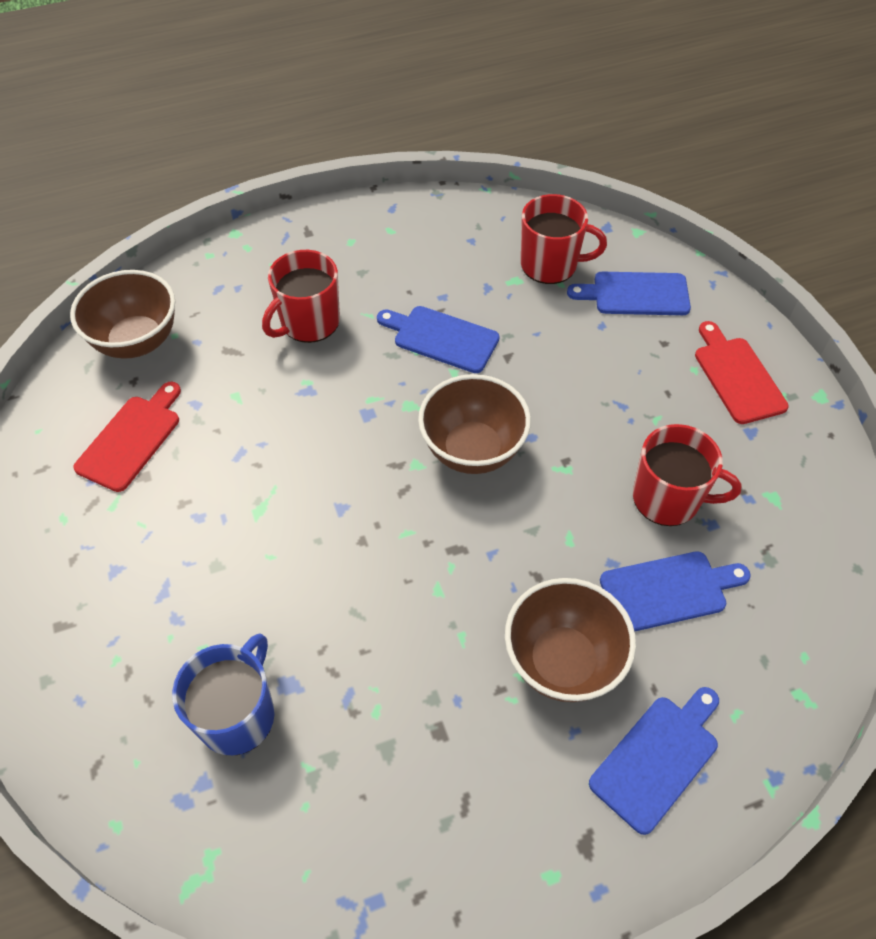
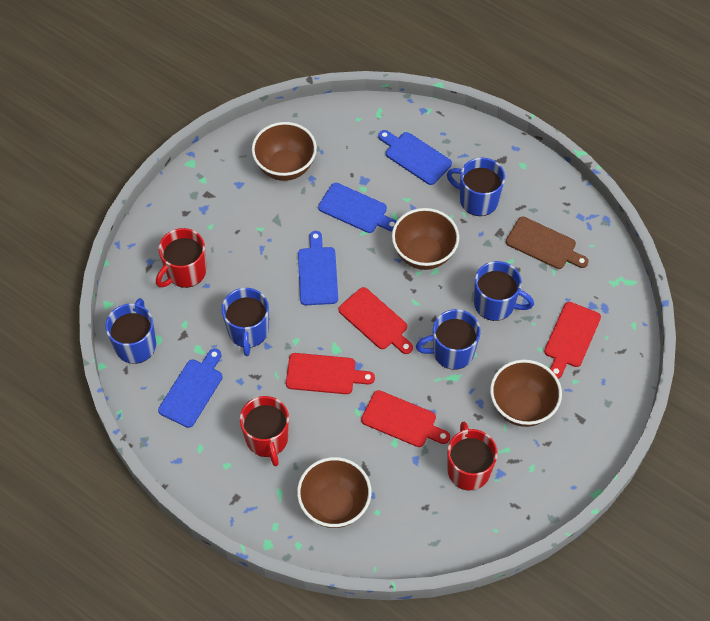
blue mug: [172,633,274,755] = 1 -> [105,298,156,364] [222,288,269,356] [416,309,481,370] [447,157,505,216] [474,261,534,321] = 5
brown bowl: [70,270,175,358] [418,374,531,474] [505,578,636,702] = 3 -> [252,122,317,181] [297,457,372,528] [392,208,459,270] [490,359,562,427] = 4
brown cutting board: none = 0 -> [506,217,589,269] = 1
red cutting board: [73,382,181,492] [695,321,789,424] = 2 -> [286,353,375,394] [339,287,413,354] [361,390,450,447] [544,302,601,379] = 4

